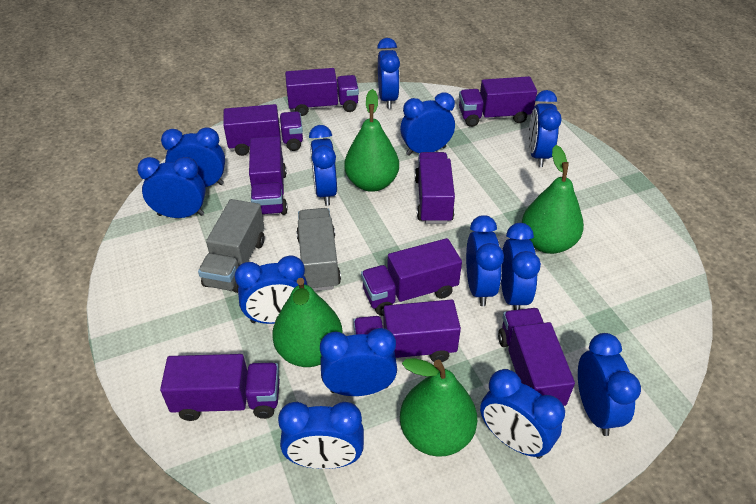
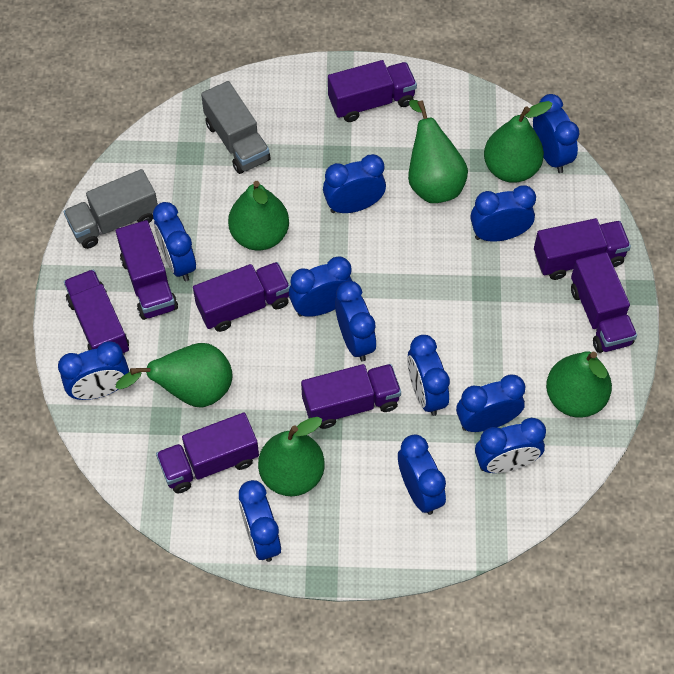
blue clock: [137,157,206,218] [161,127,225,187] [235,255,307,324] [278,402,364,469] [309,125,337,206] [320,328,397,396] [377,38,400,109] [400,93,455,156] [466,215,504,306] [480,369,565,459] [501,223,541,310] [529,90,562,167] [578,333,641,436] = 13 -> [58,341,129,400] [153,202,196,281] [239,480,281,562] [289,256,352,317] [323,154,386,213] [335,281,376,361] [398,435,446,515] [407,335,450,416] [456,374,525,432] [471,186,536,242] [475,418,546,473] [533,94,580,173] = 12
green pear: [272,278,343,367] [344,89,399,192] [400,358,477,457] [522,145,584,254] = 4 -> [116,343,232,407] [228,181,289,250] [258,417,325,496] [408,100,468,203] [484,101,553,183] [546,351,612,418] = 6
purple truck: [160,354,280,421] [223,104,303,156] [249,136,288,215] [285,68,359,116] [353,300,461,362] [361,238,462,316] [415,152,455,224] [459,76,537,127] [498,308,575,406] = 9 -> [64,269,129,355] [116,220,178,320] [156,413,259,493] [193,262,290,332] [301,364,401,429] [328,60,417,122] [534,218,631,280] [571,252,637,353] = 8

